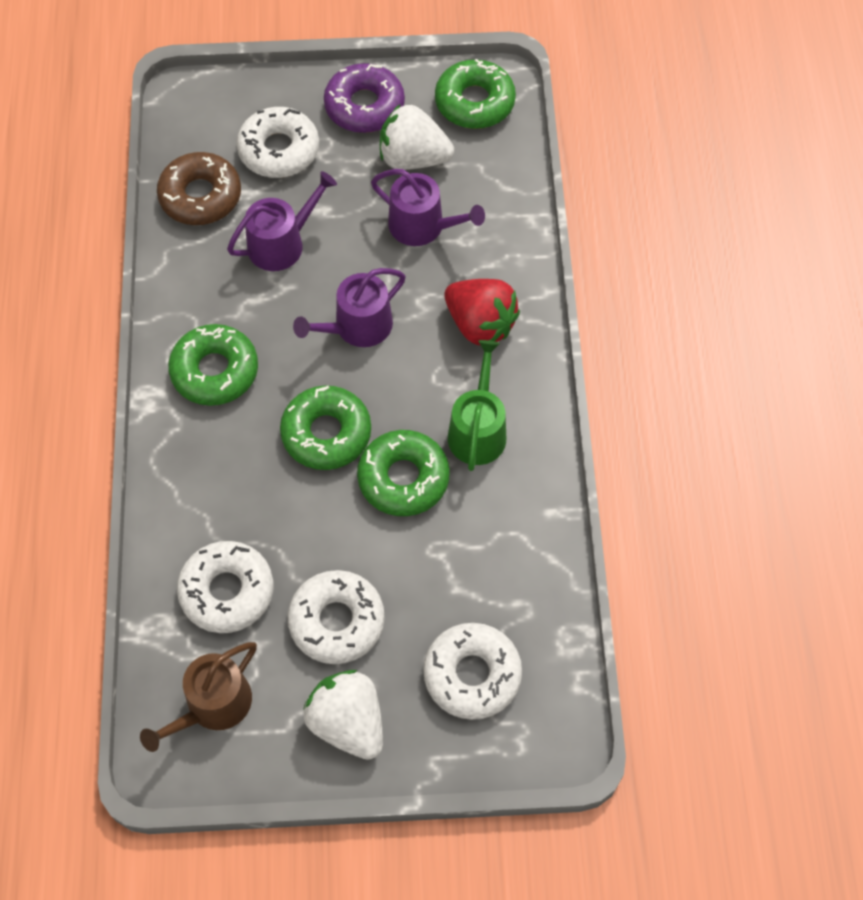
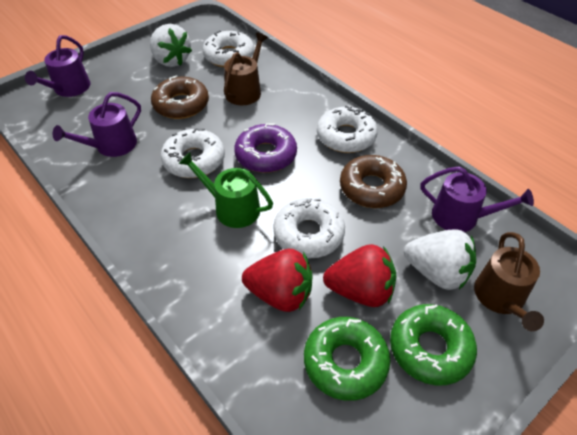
brown donut: [157,152,241,225] = 1 -> [151,75,209,119] [340,155,407,208] = 2
brown watering can: [140,642,257,752] = 1 -> [224,33,268,105] [474,232,544,331] = 2
green donut: [168,324,258,406] [280,385,371,470] [357,430,450,516] [435,59,516,129] = 4 -> [304,317,391,401] [390,304,477,385] = 2
red strawberry: [444,279,520,346] = 1 -> [242,249,313,312] [323,244,396,307] = 2

